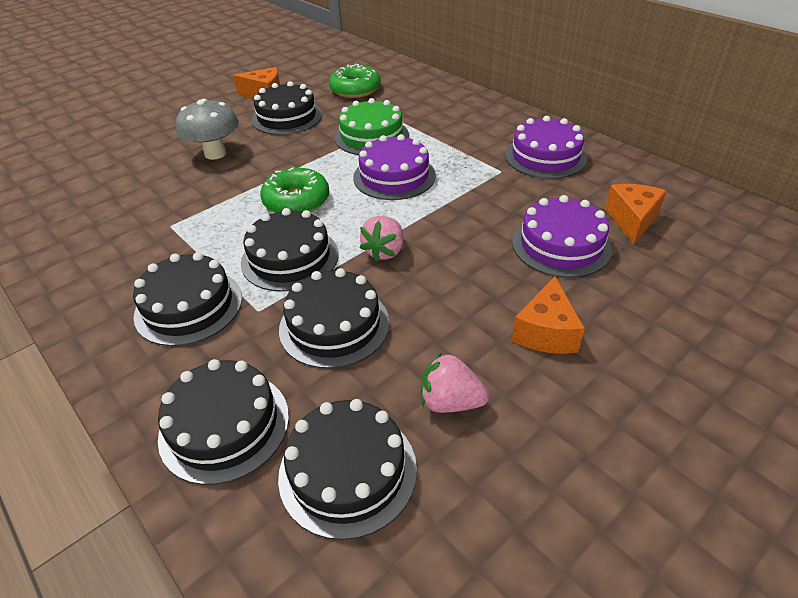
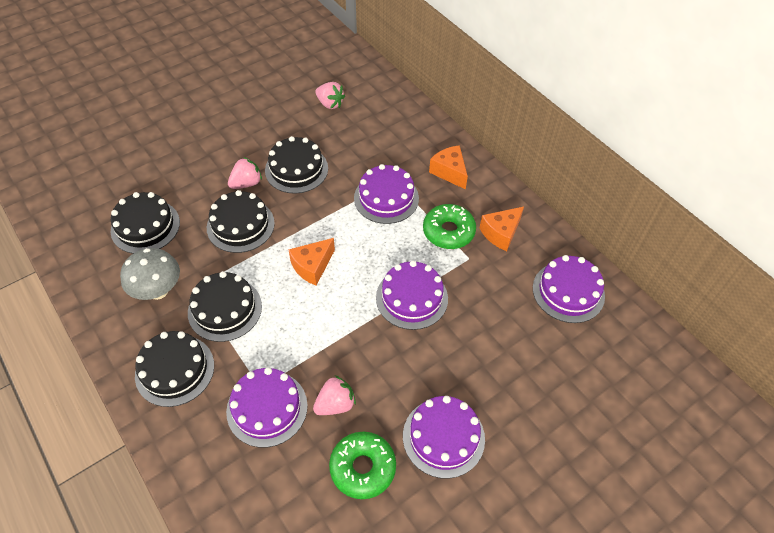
black cake: [133,252,242,346] [158,359,289,485] [241,208,338,292] [251,81,322,135] [278,399,417,540] [279,268,390,369] = 6 -> [111,192,180,254] [135,331,214,407] [188,271,262,342] [207,190,275,253] [265,136,328,194] = 5
green cake: [334,98,409,155] = 1 -> none = 0
pink strawberry: [360,216,404,262] [421,353,489,413] = 2 -> [228,157,262,189] [313,375,356,415] [315,82,345,109] = 3
purple cake: [353,134,436,200] [505,116,587,179] [512,195,612,278] = 3 -> [226,367,308,448] [354,164,419,224] [376,261,448,330] [403,396,485,479] [533,255,605,323] = 5

